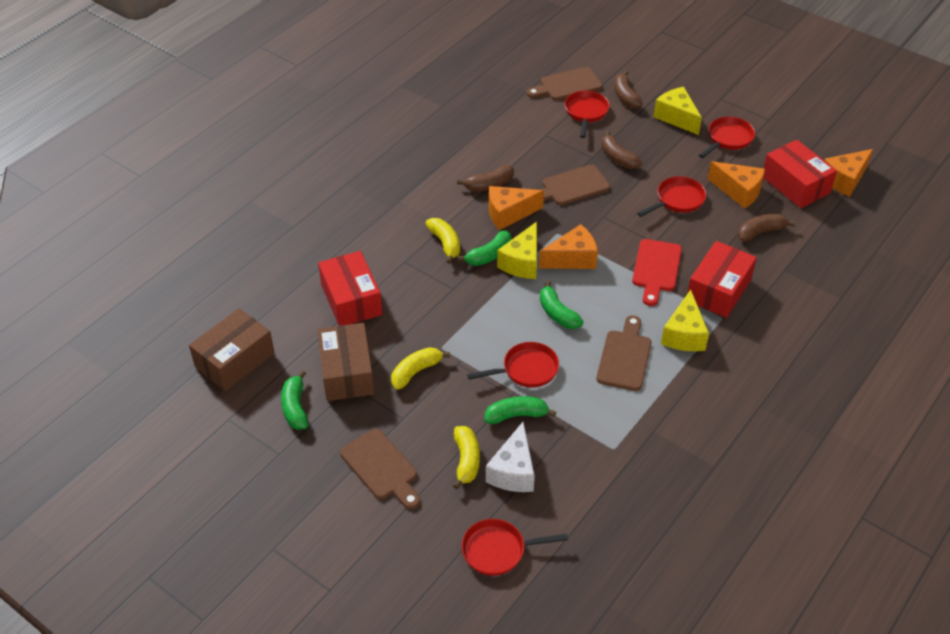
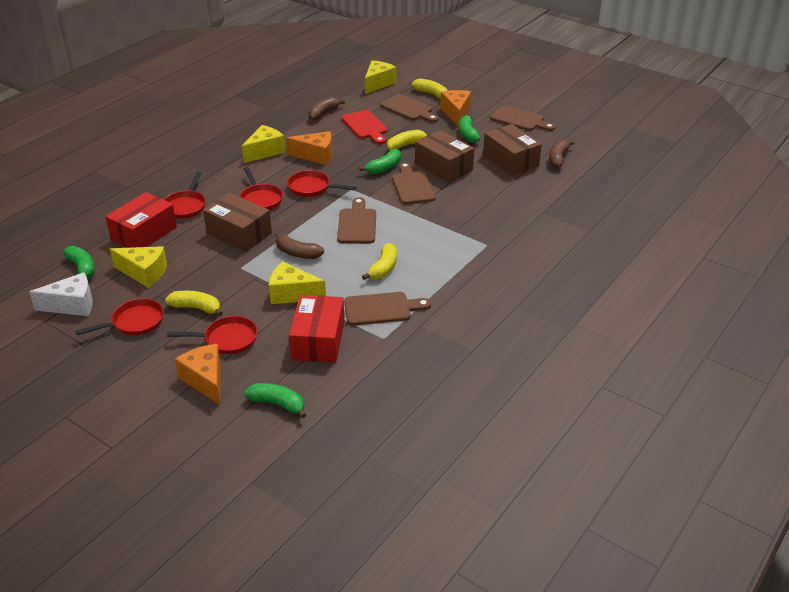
brown banana: [457,165,514,191] [601,131,642,169] [614,70,643,108] [738,214,796,242] = 4 -> [275,232,324,259] [308,97,345,121] [549,140,574,168] = 3
brown box: [189,308,275,391] [317,323,374,401] = 2 -> [203,193,272,251] [415,130,474,183] [483,124,542,176] = 3
brown cutting board: [340,429,420,509] [527,67,602,100] [539,165,610,205] [596,315,651,391] = 4 -> [337,197,376,244] [344,292,431,326] [381,94,439,122] [392,162,436,204] [490,105,556,131] = 5
orange cheese: [489,186,544,230] [539,224,598,269] [708,161,765,209] [824,149,873,197] = 4 -> [175,344,221,405] [286,131,332,165] [440,90,471,127] = 3
red box: [318,251,382,325] [687,241,757,318] [764,140,837,208] = 3 -> [105,192,177,248] [289,295,345,363] = 2
yellow banana: [391,347,450,390] [425,218,460,264] [453,426,480,489] = 3 -> [165,291,223,316] [362,243,397,280] [387,130,427,150] [412,78,447,98] = 4
yellow cheese: [497,222,537,279] [653,87,702,135] [661,290,709,351] = 3 -> [110,246,167,288] [242,125,286,163] [269,262,326,304] [365,60,396,94] = 4

